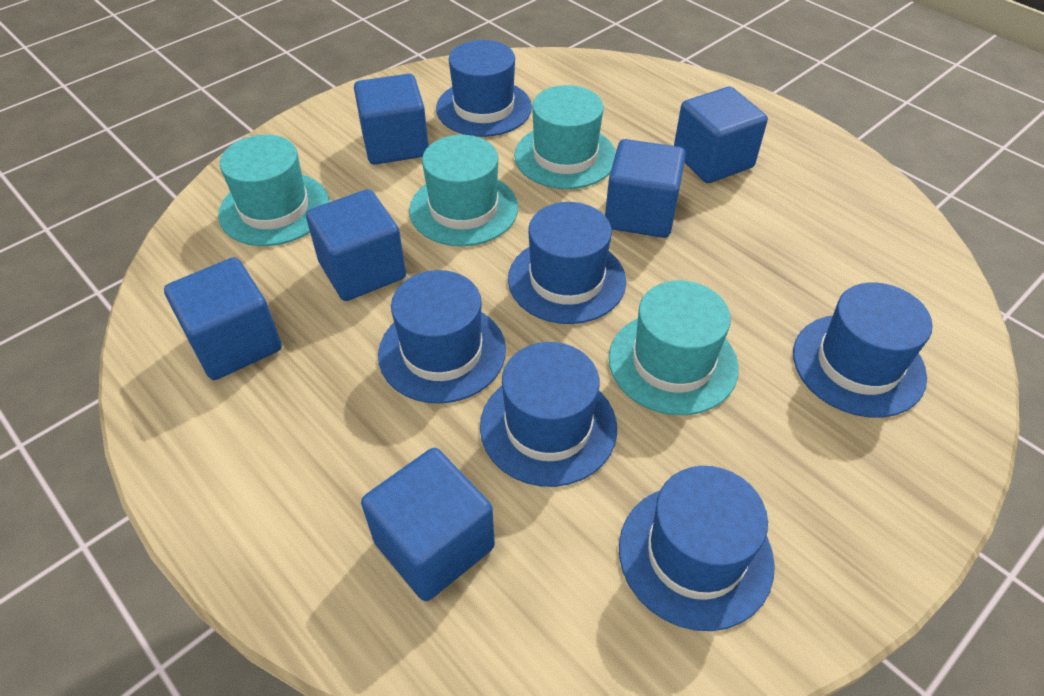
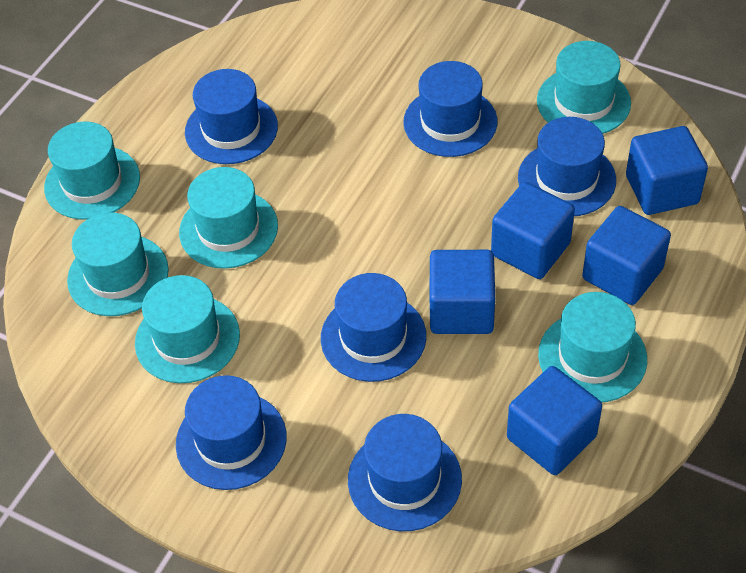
blue cube: [164,257,282,380] [306,189,406,301] [354,74,429,165] [361,448,495,601] [605,139,686,238] [674,87,768,183] = 6 -> [430,250,495,334] [491,182,575,279] [507,366,602,475] [582,206,671,305] [626,126,708,215] = 5
turquoise hat: [218,135,329,246] [409,135,518,246] [514,85,616,189] [609,281,739,415] = 4 -> [44,122,140,220] [67,213,169,316] [135,275,240,383] [179,167,278,269] [537,41,631,134] [538,292,647,403] = 6

